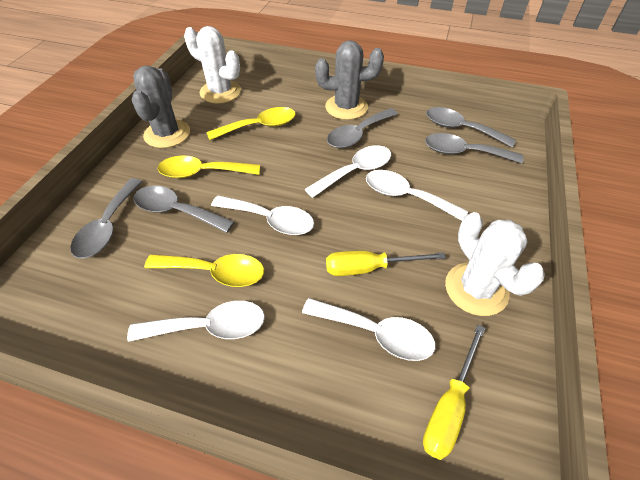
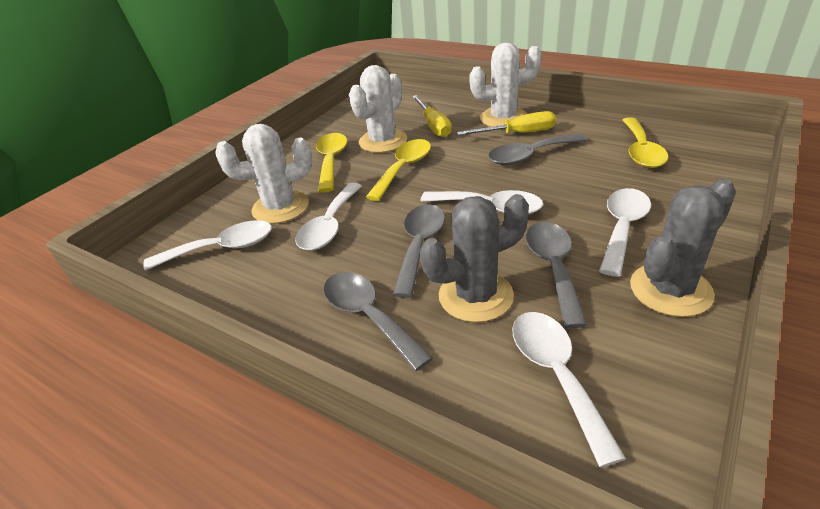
grey spoon: [70,178,143,259] [134,186,234,233] [327,108,398,148] [425,133,524,164] [426,107,516,147] = 5 -> [323,272,433,371] [392,204,445,298] [488,134,587,165] [525,222,587,328] = 4
white cactus: [184,26,241,103] [445,212,545,316] = 2 -> [216,124,312,224] [349,65,407,153] [469,42,542,127] = 3

